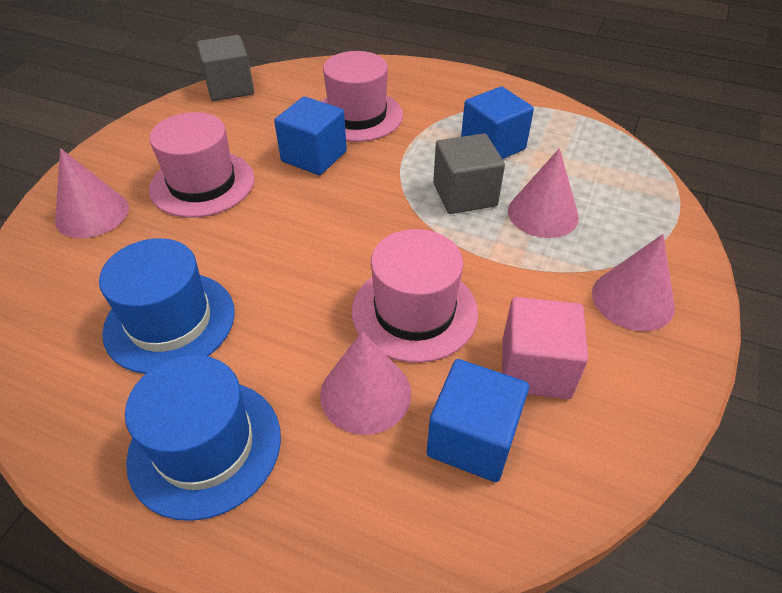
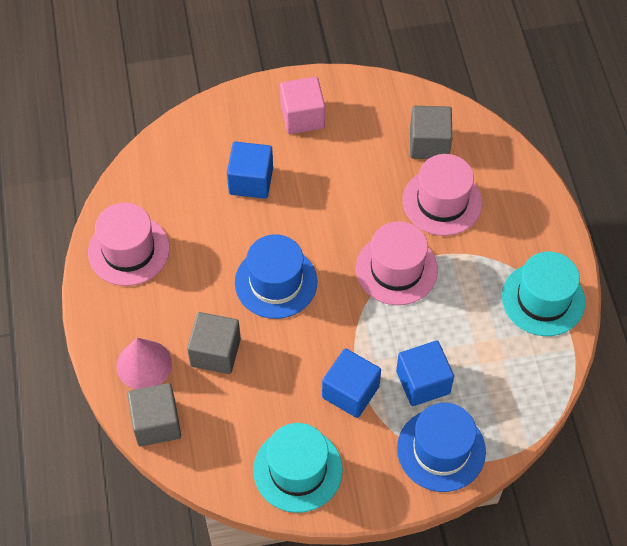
grey cube: [197,35,254,101] [433,134,505,214] = 2 -> [127,383,181,446] [187,312,241,374] [410,106,452,159] = 3
pink cone: [55,148,129,238] [320,331,411,435] [508,148,579,238] [592,234,675,331] = 4 -> [117,338,172,389] = 1
turquoise hat: none = 0 -> [253,423,343,513] [502,251,586,336] = 2

